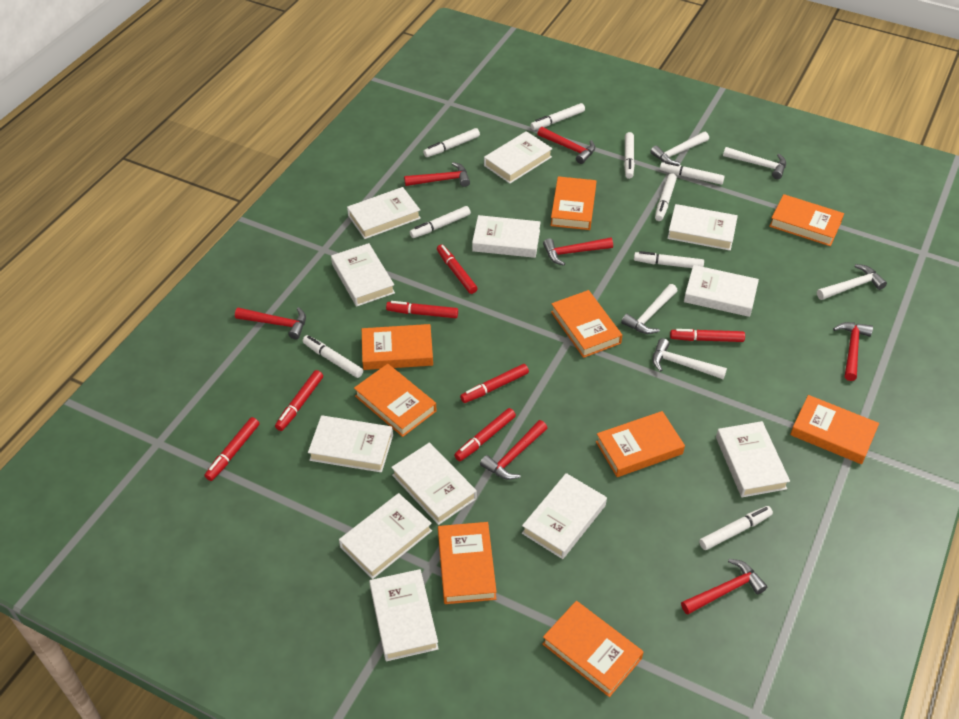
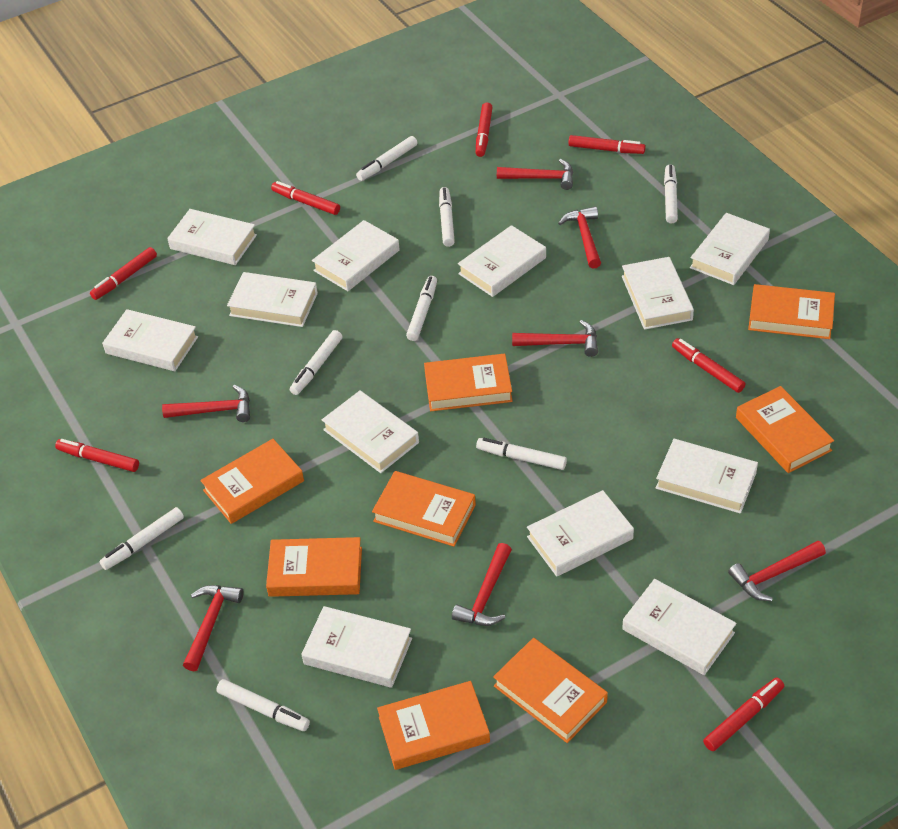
orange book: [354,364,437,437] [362,324,433,370] [438,522,497,604] [542,601,644,697] [550,176,597,230] [551,290,622,358] [596,411,685,477] [769,194,844,246] [790,395,879,464] = 9 -> [200,439,304,524] [266,537,362,597] [372,471,476,547] [377,681,490,770] [424,354,513,411] [493,638,608,743] [736,386,834,473] [748,284,835,339] = 8
white hammer: [621,284,678,334] [650,132,709,165] [652,338,727,379] [723,147,786,179] [817,264,887,300] = 5 -> none = 0
white marker: [303,335,363,378] [410,206,471,238] [423,128,480,157] [530,103,585,130] [624,132,635,179] [634,251,704,268] [655,173,677,221] [660,161,725,185] [699,506,773,550] = 9 -> [100,507,184,570] [216,679,310,731] [290,330,342,395] [356,136,418,181] [406,276,437,341] [439,187,455,247] [476,438,567,470] [664,164,678,224] = 8

